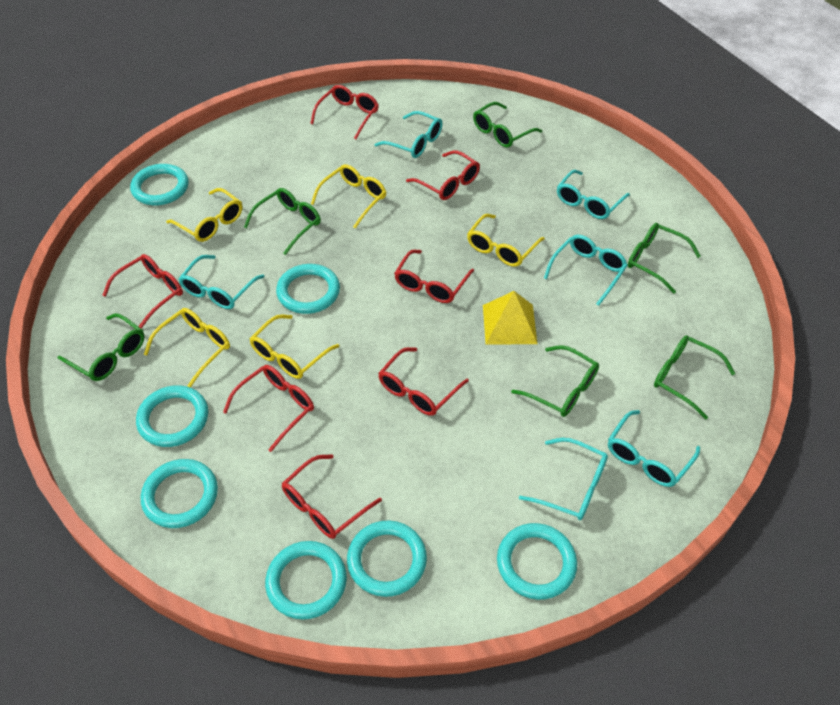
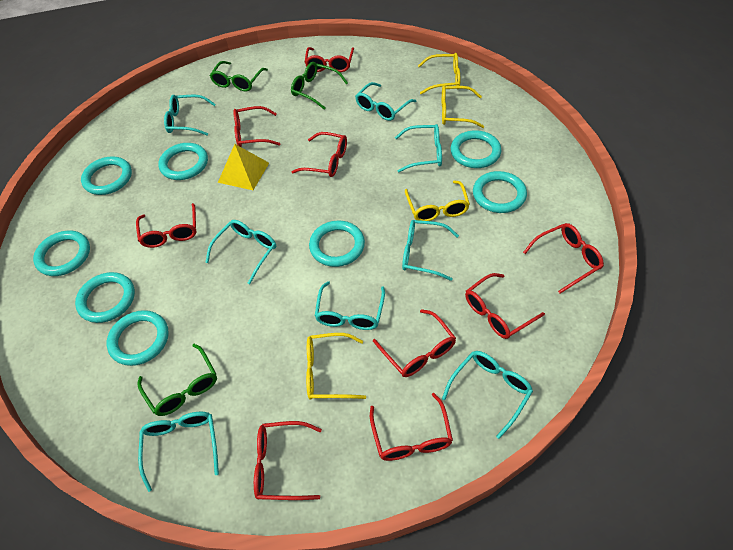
green glasses: [58,313,145,381] [244,188,321,255] [473,102,542,148] [511,345,599,417] [628,223,701,294] [654,335,735,419] = 6 -> [137,344,217,416] [210,61,268,91] [291,62,348,110] = 3
red glasses: [102,254,183,328] [223,365,314,452] [281,454,382,539] [310,85,379,139] [378,347,469,416] [394,250,474,303] [406,150,480,200] = 7 -> [136,203,197,248] [233,106,280,147] [254,421,322,500] [292,132,347,177] [305,47,354,72] [370,393,453,461] [373,309,456,377] [465,273,545,339] [523,223,604,294] = 9
turquoise glasses: [179,255,264,309] [375,111,443,158] [519,438,608,520] [544,235,628,306] [557,170,630,219] [608,410,700,487] = 6 -> [138,412,219,492] [164,95,216,136] [205,220,276,284] [315,281,385,330] [355,82,416,121] [395,124,442,173] [402,220,459,281] [442,351,533,439] = 8
turquoise ring: [130,164,189,205] [136,385,208,447] [141,459,218,528] [265,541,347,620] [276,264,340,314] [347,521,427,597] [497,523,577,600] = 7 -> [33,231,90,276] [75,272,135,323] [81,156,132,195] [107,310,169,366] [158,143,208,180] [309,221,365,267] [451,130,501,168] [473,171,527,213] = 8
yellow glasses: [144,308,230,388] [166,188,242,242] [250,315,340,379] [311,164,386,229] [467,214,545,267] = 5 -> [306,333,366,400] [405,180,470,221] [418,53,460,94] [442,86,484,128] = 4

